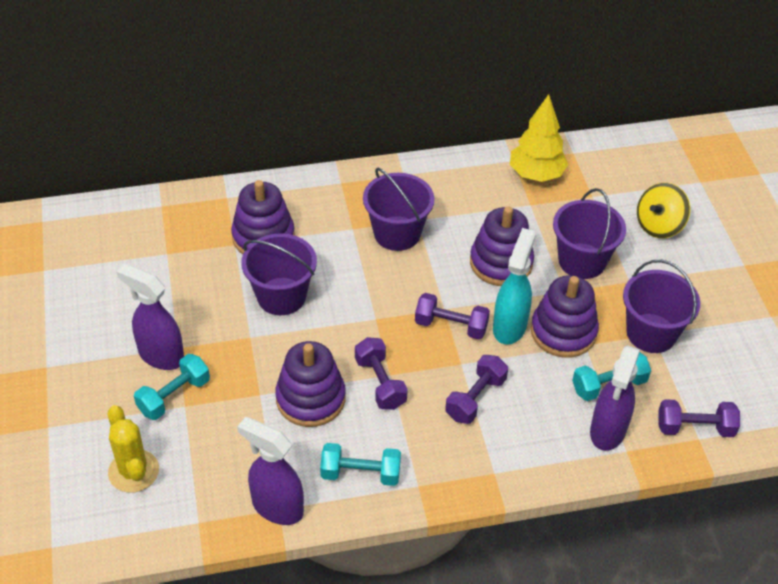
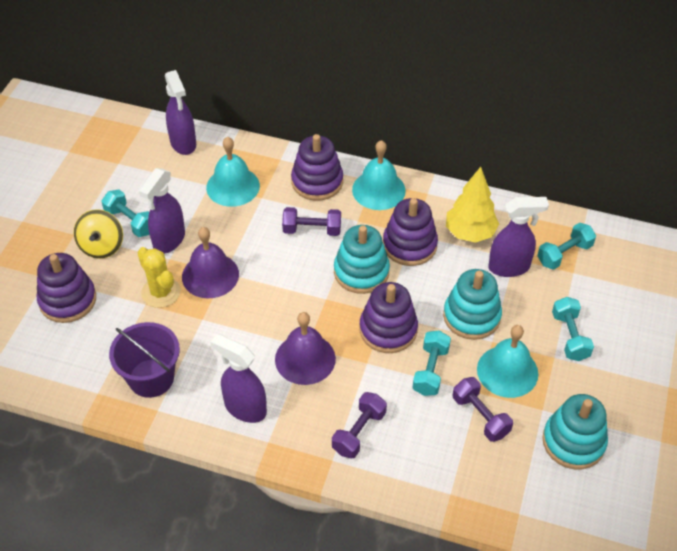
purple bell: none = 0 -> [182,227,239,298] [275,312,336,385] = 2
purple bucket: [241,233,317,315] [363,167,434,251] [553,188,626,279] [623,259,700,353] = 4 -> [109,322,180,398] = 1
purple dumbbell: [355,337,408,410] [415,293,490,339] [445,355,508,424] [658,399,740,437] = 4 -> [282,207,341,236] [332,392,387,459] [453,377,513,442] = 3
purple spray bottle: [117,264,184,370] [237,417,304,525] [590,345,640,451] = 3 -> [139,168,185,254] [165,70,196,155] [211,334,267,423] [488,197,549,277] = 4
turquoise bell: none = 0 -> [206,137,260,207] [352,140,406,210] [477,325,538,398] = 3
turquoise dumbbell: [134,354,210,420] [320,443,401,486] [572,352,651,401] = 3 -> [101,189,150,237] [412,331,451,396] [537,223,596,270] [552,297,594,361] = 4
turquoise spray bottle: [493,228,536,345] = 1 -> none = 0
turquoise stacking toy: none = 0 -> [334,225,390,294] [443,269,502,340] [542,394,608,469] = 3

